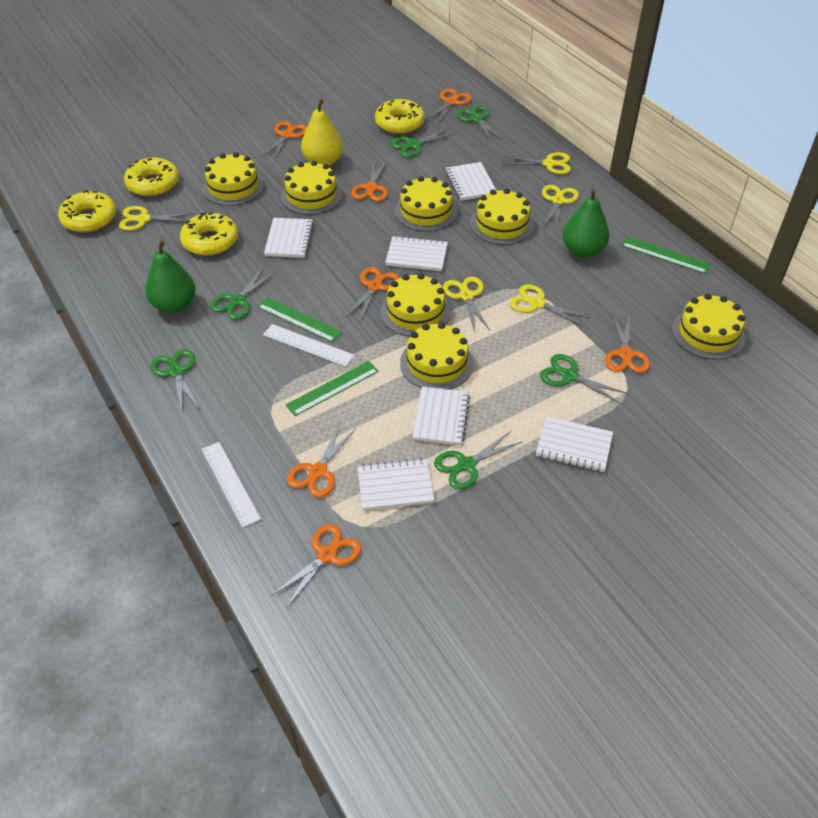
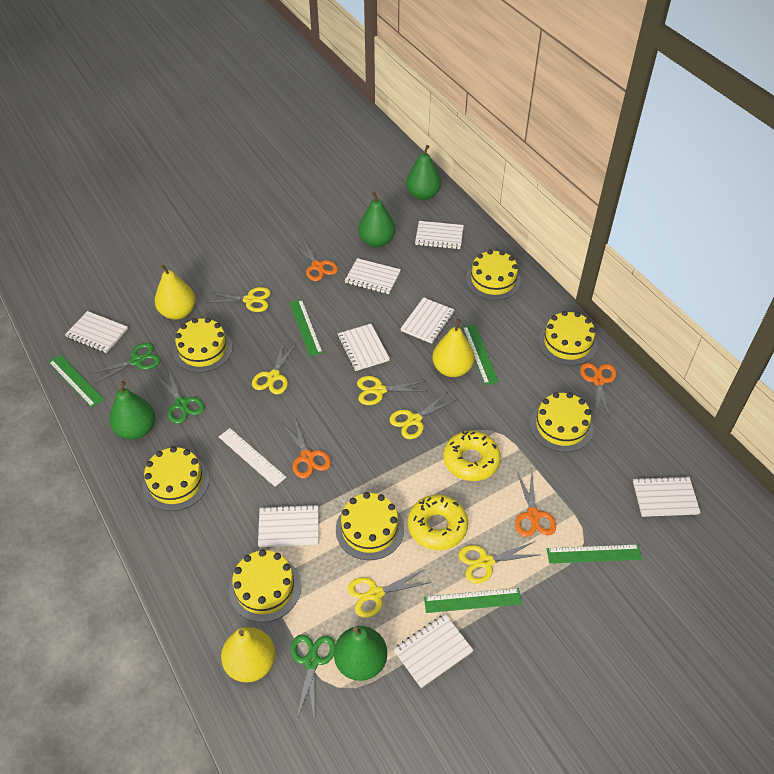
green pear: [145,240,196,313] [563,188,609,258] = 2 -> [109,381,155,440] [334,626,387,681] [359,192,395,247] [406,145,441,200] = 4
green ruler: [257,297,342,343] [286,361,379,416] [621,237,711,274] = 3 -> [49,355,104,407] [289,299,323,357] [424,588,522,613] [463,324,499,385] [547,544,642,564] = 5
green scissors: [151,349,199,411] [210,267,276,320] [391,128,456,158] [434,431,523,490] [456,105,503,141] [540,354,628,404] = 6 -> [89,343,161,384] [157,369,205,424] [291,635,335,721] = 3
orange scissors: [261,121,307,161] [271,524,361,608] [287,424,356,497] [345,267,400,321] [351,160,388,201] [426,89,472,123] [605,314,650,373] = 7 -> [282,418,331,478] [294,238,338,281] [515,472,556,537] [580,363,617,419] = 4
white notebook: [264,218,314,258] [357,458,435,511] [385,236,448,271] [412,387,470,445] [445,162,497,201] [536,416,613,472] = 6 -> [65,311,128,353] [258,504,318,547] [338,324,390,371] [345,258,401,294] [393,614,474,688] [400,297,455,344] [415,221,464,249] [633,476,701,517] = 8
white ruler: [202,442,261,528] [263,324,354,367] = 2 -> [219,428,286,487] = 1
yellow donut: [58,190,116,233] [124,158,179,197] [180,212,238,256] [375,99,425,134] = 4 -> [408,495,468,550] [443,431,501,481] = 2
yellow pear: [301,99,343,166] = 1 -> [155,264,196,320] [221,627,276,683] [432,319,475,377] = 3
yellow scissors: [119,206,194,231] [443,277,490,333] [503,152,571,174] [510,284,591,327] [542,185,579,229] = 5 -> [205,287,271,312] [252,341,296,394] [347,569,432,618] [357,376,428,405] [389,393,456,439] [458,541,538,584] = 6

